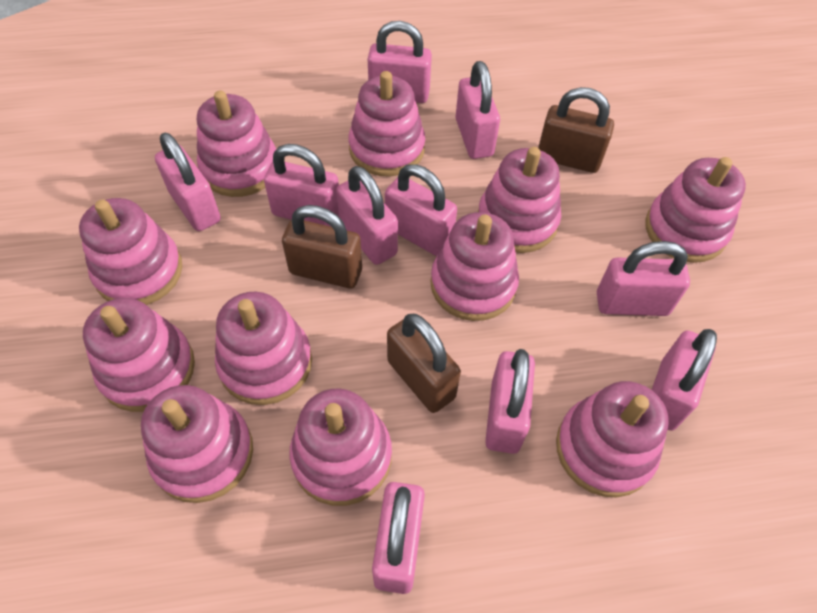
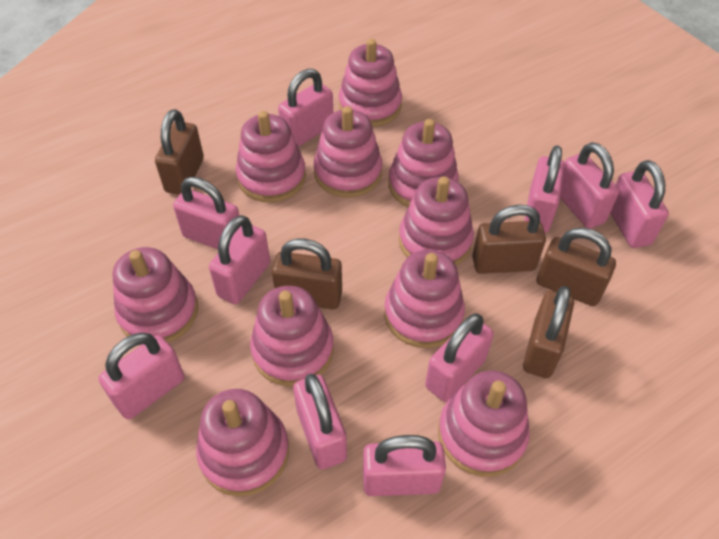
brown padlock: [282,205,362,288] [387,314,461,413] [538,87,614,173] = 3 -> [155,109,204,195] [272,239,342,309] [472,205,546,274] [523,286,574,378] [537,228,616,306] = 5
pink stacking toy: [79,198,182,305] [83,298,195,412] [141,385,253,503] [197,90,276,197] [215,291,312,405] [289,388,392,506] [348,71,425,176] [431,212,519,321] [478,147,561,253] [556,381,669,498] [646,157,746,263] = 11 -> [113,247,198,343] [196,389,289,496] [236,111,306,203] [250,286,334,386] [314,106,383,198] [338,39,402,127] [384,250,465,348] [388,119,459,207] [399,176,474,266] [438,371,530,477] = 10

